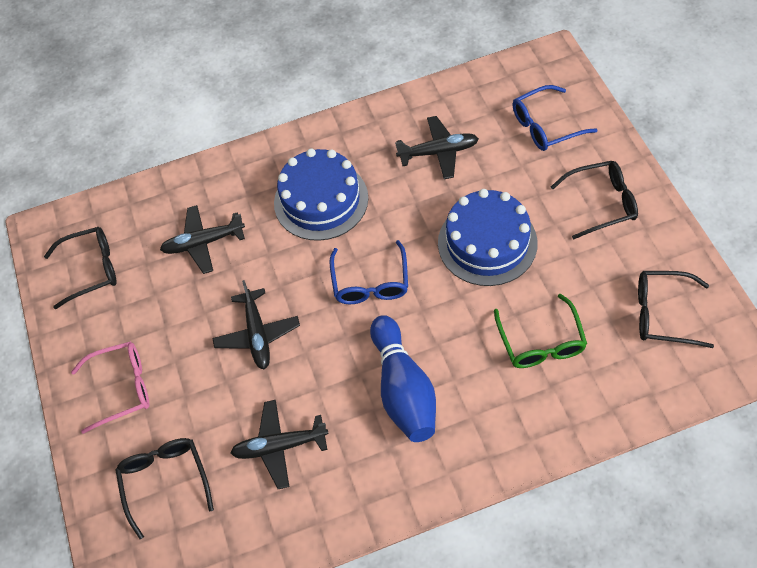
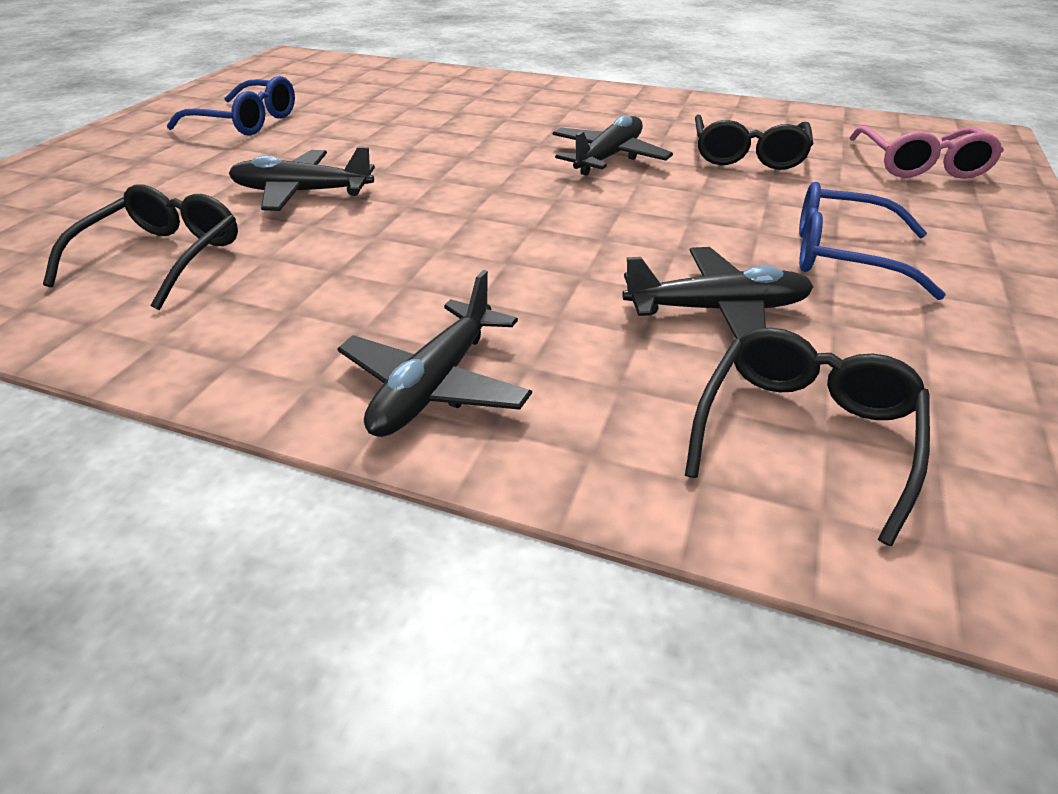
black glasses: [44,227,117,309] [115,438,214,540] [551,161,638,240] [638,271,714,348] = 4 -> [43,185,238,310] [685,328,930,546] [695,115,813,170] = 3
blue bowling pin: [370,315,436,442] = 1 -> none = 0
blue cake: [274,148,368,241] [438,189,538,286] = 2 -> none = 0
green glasses: [494,294,587,368] = 1 -> none = 0

